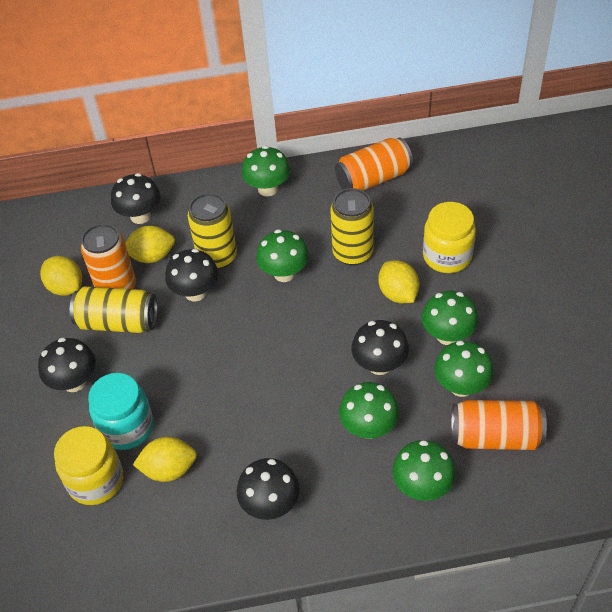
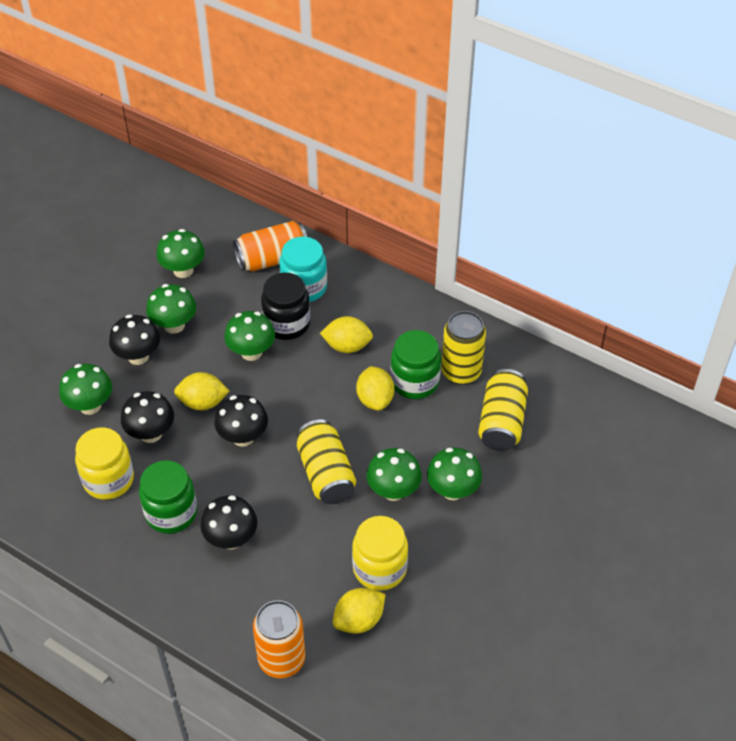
black jar: none = 0 -> [261,273,310,340] = 1
black mushroom: [38,338,96,392] [111,173,160,224] [165,249,218,302] [237,458,300,520] [351,320,409,375] = 5 -> [109,315,160,365] [121,391,174,443] [200,495,257,549] [215,395,268,447] = 4
green jar: none = 0 -> [139,460,197,534] [390,330,441,399] = 2
orange can: [81,224,136,289] [335,137,413,191] [451,400,547,450] = 3 -> [233,221,307,271] [253,600,305,678] = 2

